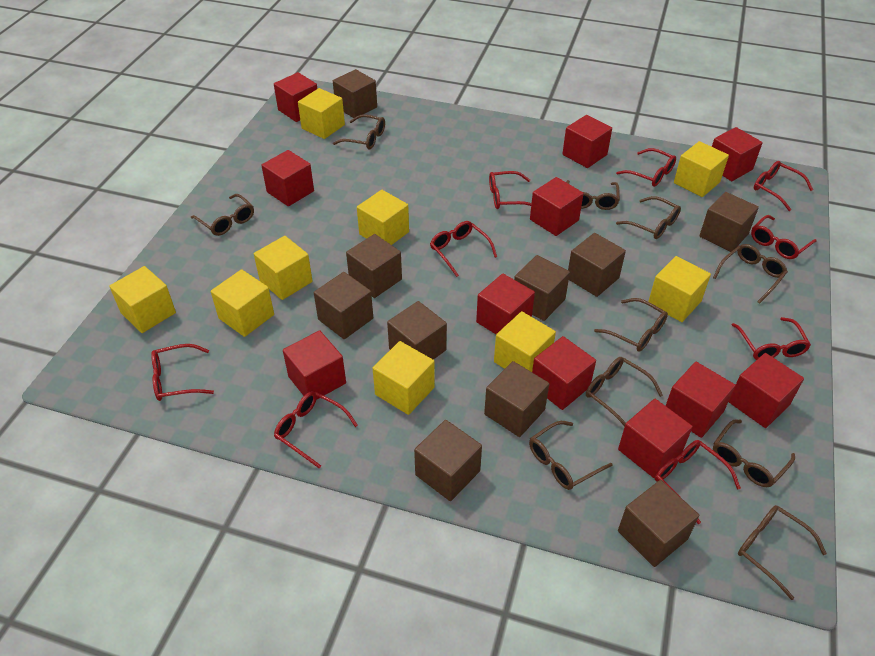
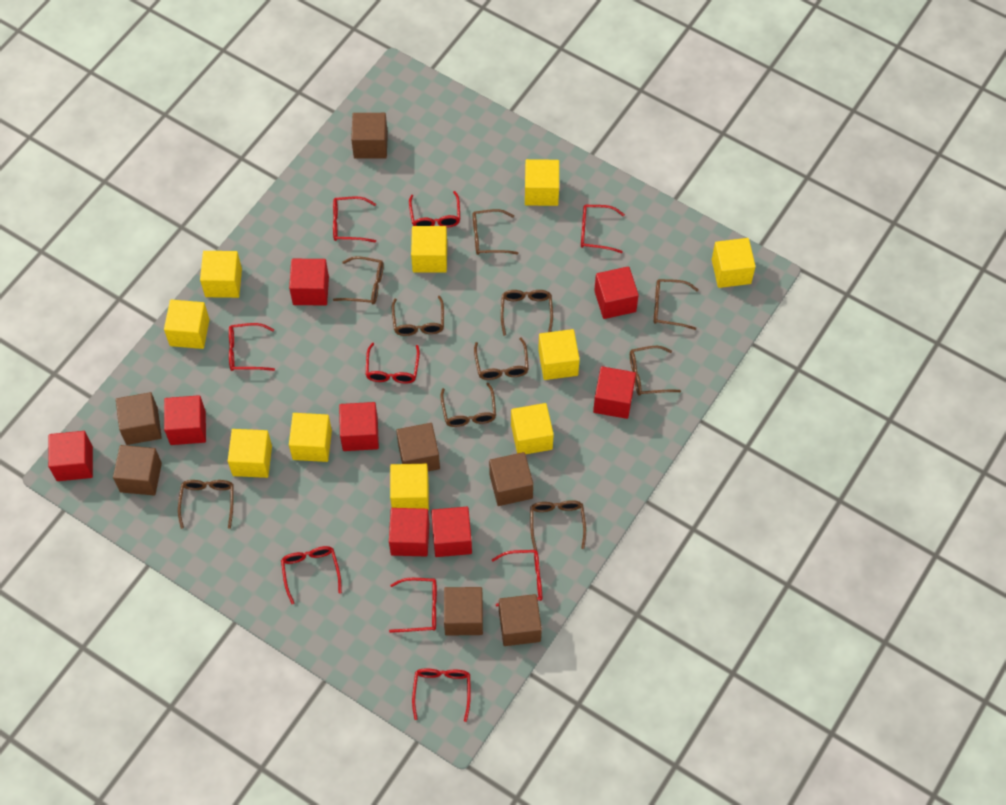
brown cube: [314,272,373,339] [333,69,377,118] [346,234,402,298] [387,301,447,360] [414,420,482,501] [484,361,549,437] [514,255,570,321] [568,233,626,297] [618,480,699,567] [699,192,759,252] = 10 -> [113,445,162,495] [116,392,162,445] [351,113,388,159] [396,423,440,471] [444,587,483,636] [489,452,533,506] [499,594,542,646] = 7
red cube: [261,150,314,206] [274,72,317,122] [283,330,346,399] [476,274,535,334] [530,177,584,236] [532,336,596,410] [562,115,612,168] [618,399,693,478] [666,362,735,438] [712,127,763,181] [729,353,804,428] = 11 -> [48,431,93,481] [164,395,206,445] [289,259,329,305] [339,402,379,451] [389,508,429,556] [431,507,472,557] [593,366,636,419] [594,266,639,319] = 8
yellow cube: [109,266,176,333] [211,269,274,337] [254,236,313,300] [298,88,345,139] [357,190,409,245] [373,341,435,415] [494,311,556,372] [648,256,711,322] [674,141,729,197] = 9 -> [164,300,210,349] [200,251,242,298] [228,429,272,478] [289,413,332,462] [390,464,429,511] [411,226,447,273] [511,403,554,454] [525,159,559,206] [538,329,580,380] [712,238,756,288] = 10

